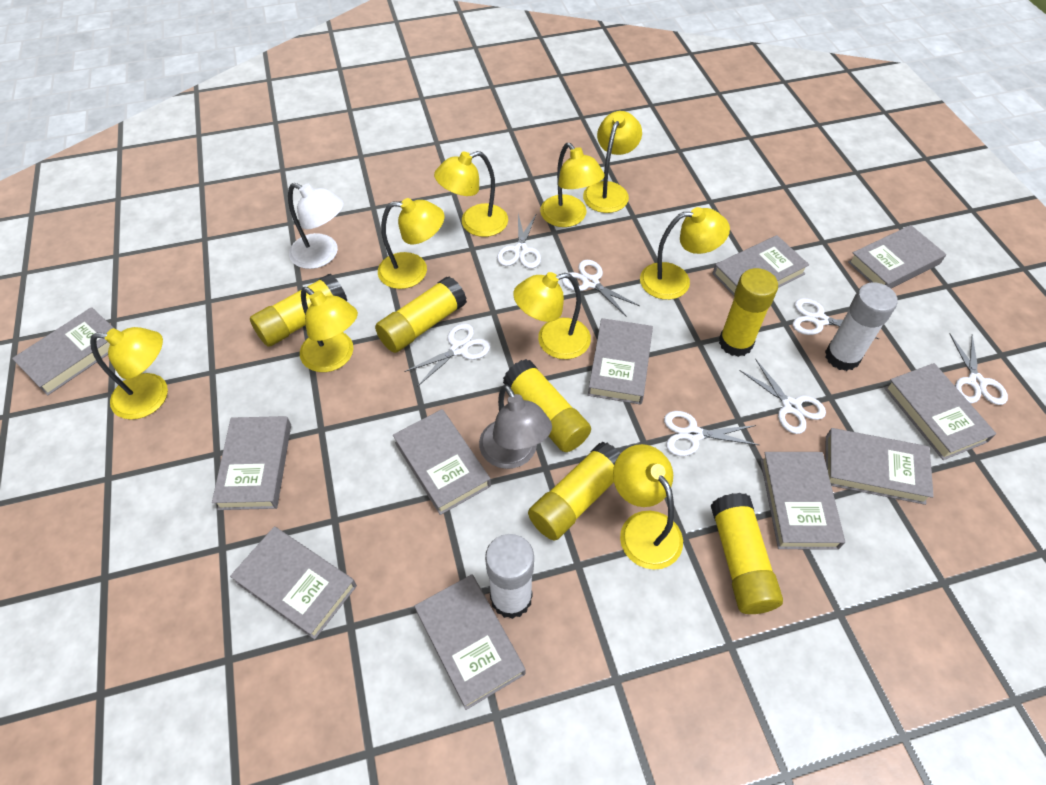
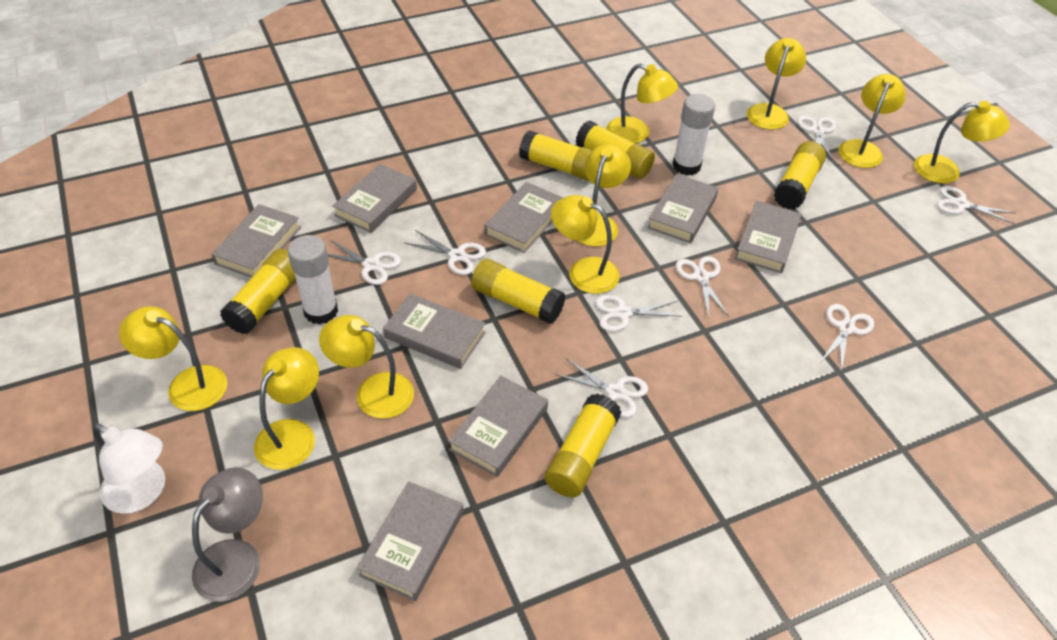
grey book: [12,307,114,395] [212,416,291,510] [230,527,357,640] [393,409,491,515] [414,574,525,710] [588,318,653,405] [712,235,809,295] [760,452,845,550] [825,428,934,505] [848,225,946,288] [884,363,996,460] = 11 -> [211,204,301,278] [332,164,417,233] [357,481,464,601] [383,293,486,369] [448,376,548,477] [484,182,563,253] [647,174,719,243] [735,201,802,273] = 8
white scissors: [404,323,490,387] [497,213,541,269] [562,260,640,317] [664,411,759,456] [739,359,826,434] [793,298,879,339] [950,334,1008,405] = 7 -> [327,240,401,285] [405,230,486,275] [555,358,648,418] [595,295,682,332] [676,256,729,319] [797,116,836,160] [820,304,874,372] [937,186,1015,224] = 8

